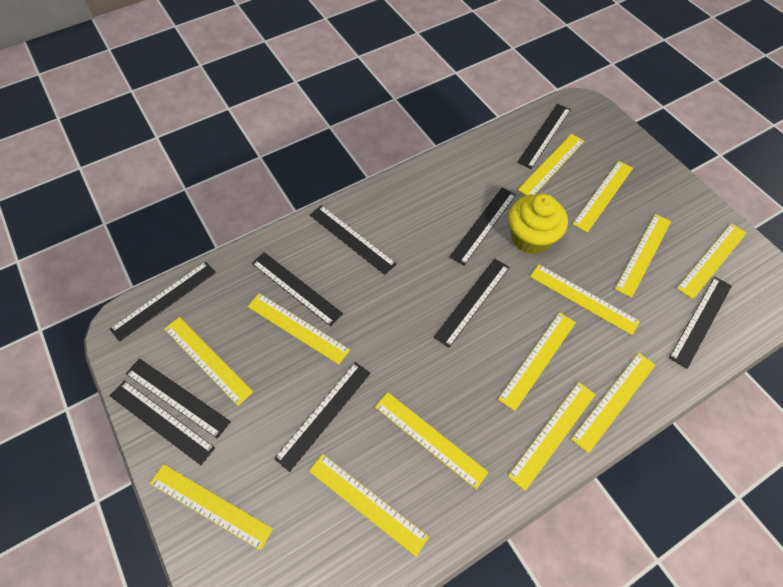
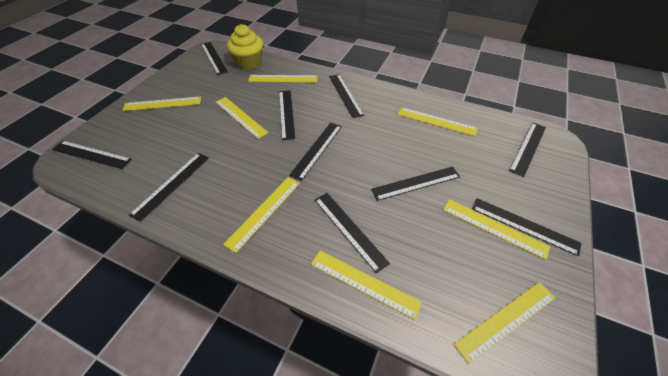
yellow ruler: [150,464,273,550] [164,317,253,406] [247,293,350,365] [309,454,429,557] [375,392,489,489] [498,312,576,411] [508,382,596,491] [518,134,584,196] [530,264,640,335] [571,353,655,453] [573,161,633,233] [615,214,671,298] [677,223,747,299] = 13 -> [122,97,201,111] [215,97,269,139] [223,177,300,253] [248,75,318,82] [311,251,422,320] [398,107,478,136] [443,199,550,260] [454,282,555,364] = 8

